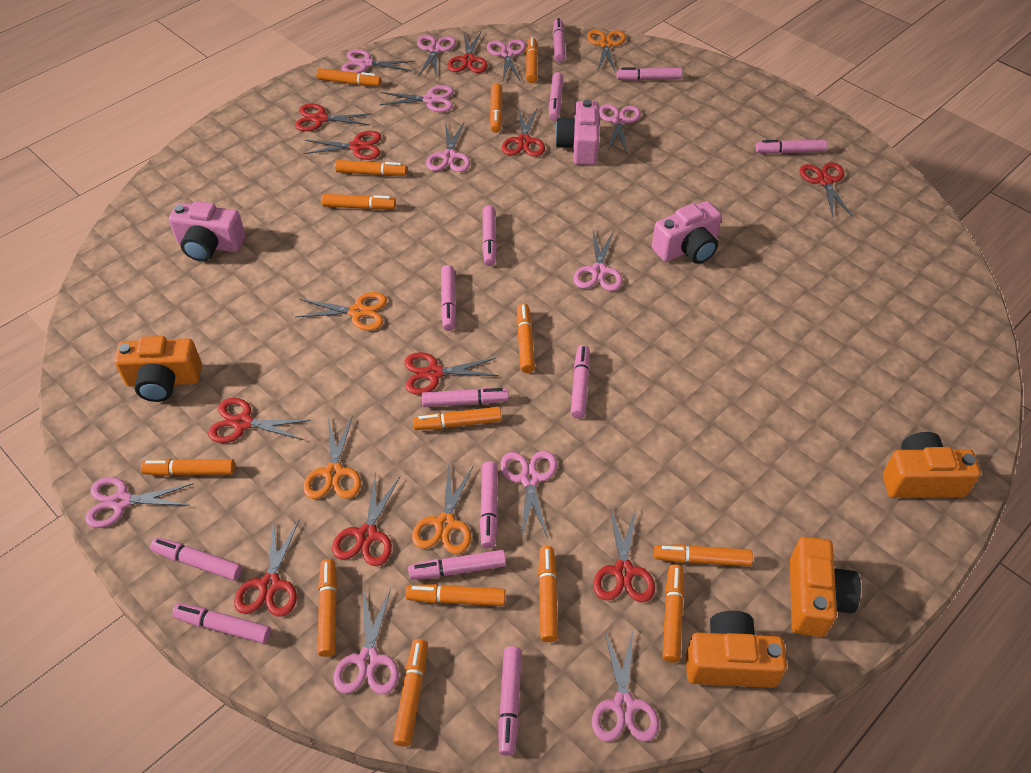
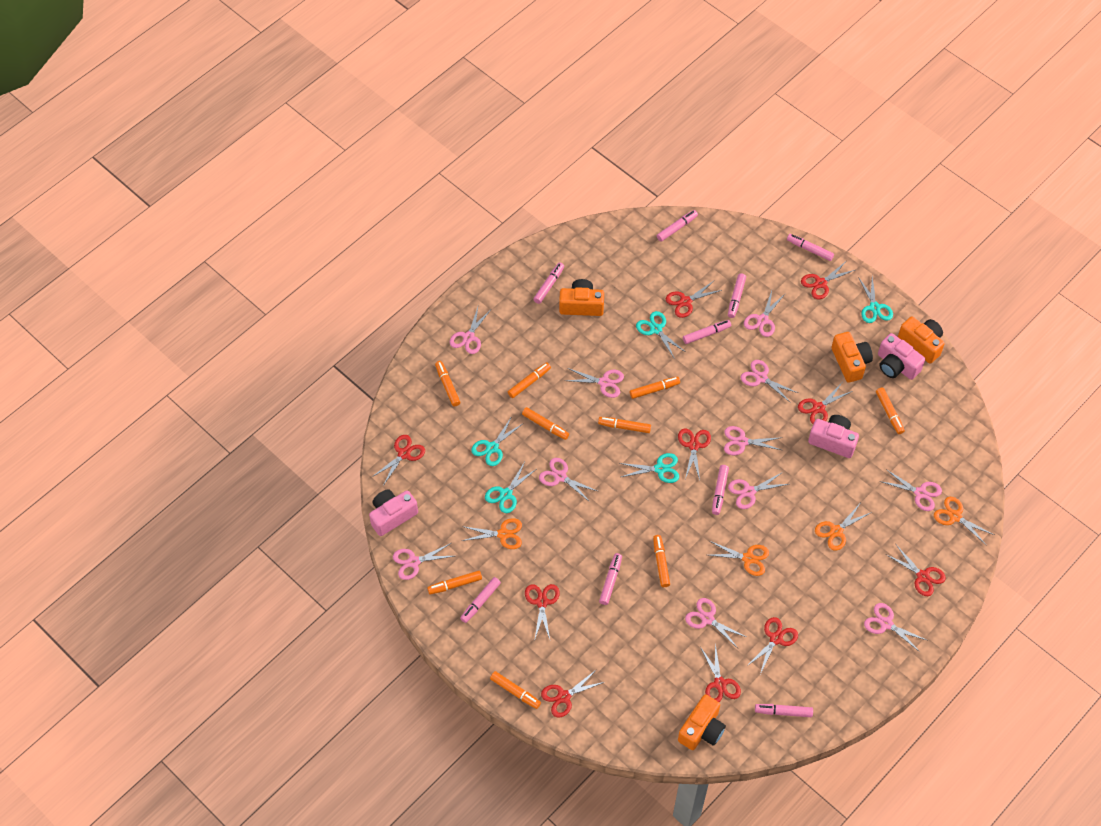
orange marker: [141,459,235,476] [316,68,381,86] [318,559,337,657] [322,194,396,210] [335,160,407,176] [393,639,427,747] [405,584,506,606] [413,407,501,430] [490,83,503,133] [517,303,535,373] [526,37,538,83] [538,546,558,642] [654,544,753,566] [662,564,684,663] = 14 -> [427,571,482,595] [435,361,460,406] [490,671,541,709] [508,362,551,398] [522,407,569,440] [598,417,651,433] [630,377,680,399] [653,535,670,587] [876,388,905,434] = 9
pink marker: [150,538,242,581] [172,603,271,644] [408,550,506,580] [422,388,509,407] [441,265,456,331] [480,461,498,548] [482,206,497,266] [498,646,522,756] [549,72,563,121] [553,18,565,63] [571,345,590,419] [616,67,682,81] [756,140,827,154] = 13 -> [460,577,501,623] [533,263,564,304] [599,553,622,605] [657,210,698,242] [683,320,731,344] [712,465,729,515] [728,273,746,318] [755,704,813,717] [787,234,834,261] = 9
turquoise scissors: none = 0 -> [471,416,524,466] [485,462,536,513] [619,453,679,483] [636,311,686,359] [858,276,893,323] = 5

